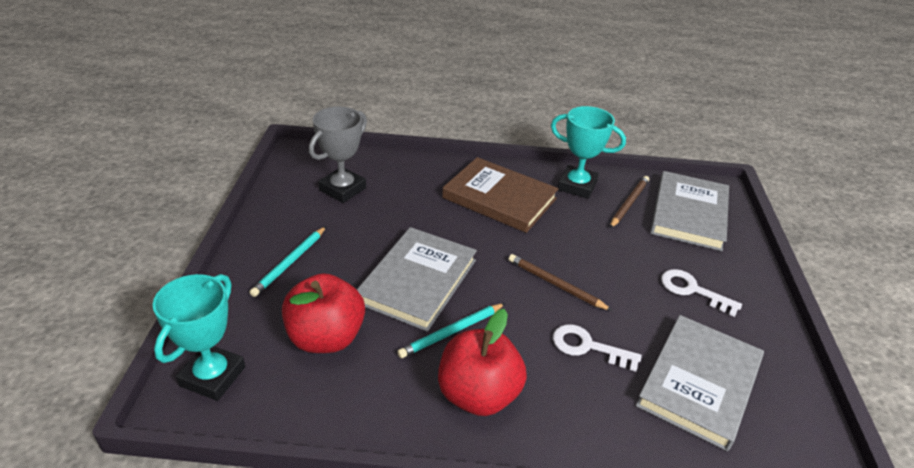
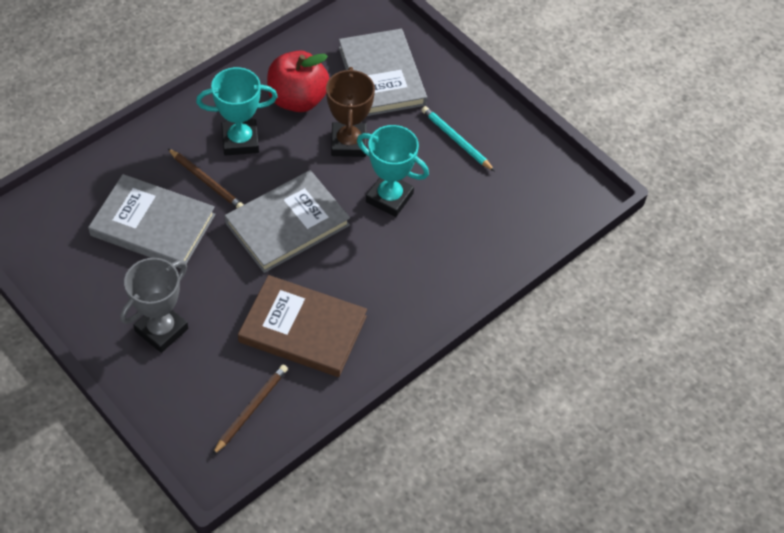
brown trophy: none = 0 -> [326,67,375,157] = 1
red apple: [282,273,365,353] [438,309,527,416] = 2 -> [267,50,330,112] = 1
turquoise pencil: [249,226,326,297] [397,303,506,358] = 2 -> [422,106,495,171] = 1
white key: [553,324,642,372] [661,269,742,317] = 2 -> none = 0

